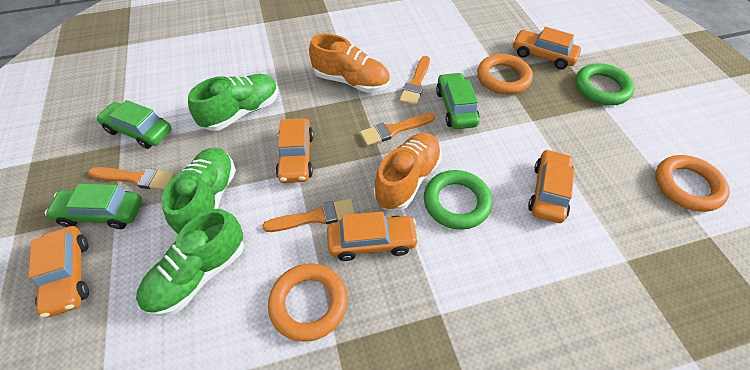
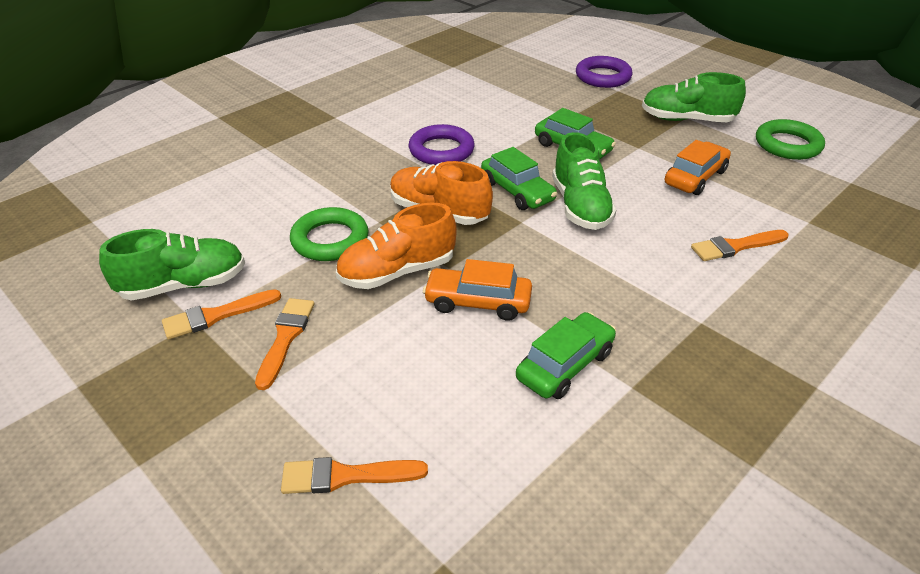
orange car: [28,226,89,318] [276,118,313,183] [327,212,419,261] [513,27,581,69] [528,149,575,223] = 5 -> [423,259,532,321] [665,140,731,195] = 2
orange ring: [268,263,348,342] [477,54,533,94] [655,155,730,212] = 3 -> none = 0
purple ring: none = 0 -> [409,124,475,165] [576,56,633,88] = 2

